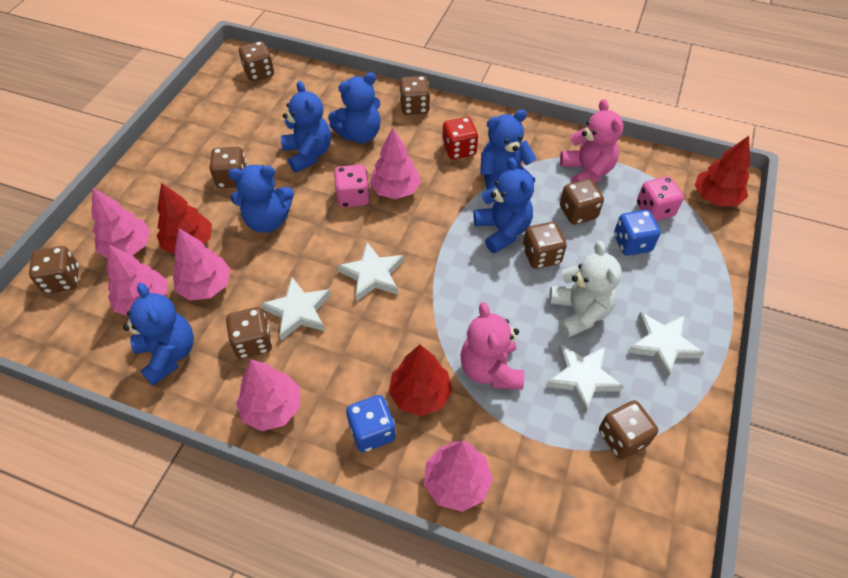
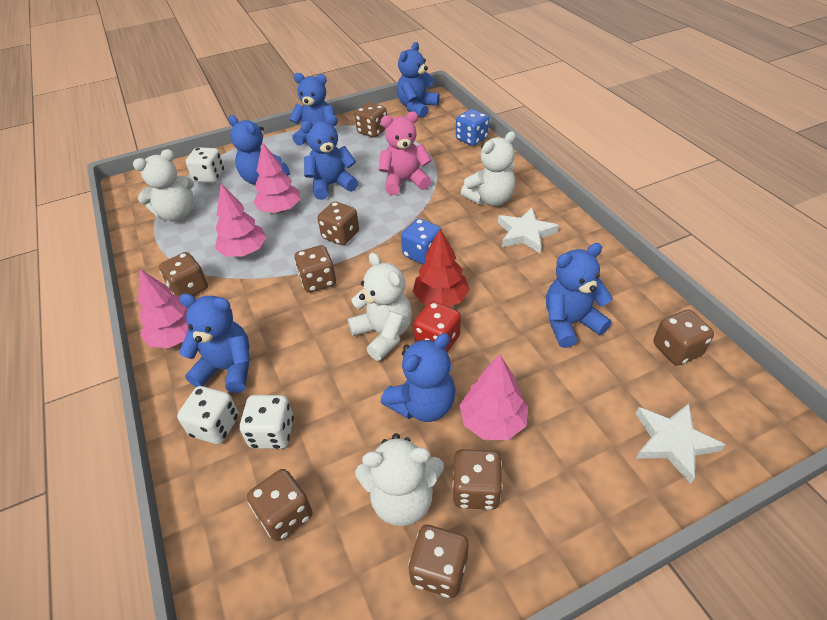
blue teddy bear: [123,283,194,386] [228,165,294,233] [281,81,331,173] [328,72,381,143] [473,157,534,253] [480,110,537,190] = 6 -> [179,294,250,393] [228,115,290,185] [290,73,335,146] [301,115,358,200] [381,333,455,422] [397,42,440,118] [546,243,613,348] = 7
pink dice: [334,165,370,208] [637,176,684,221] = 2 -> none = 0
pink teddy bear: [460,302,524,390] [560,99,623,183] = 2 -> [379,111,432,195] = 1
pink tree: [92,187,151,258] [106,244,167,317] [173,228,231,300] [236,359,300,431] [369,128,421,199] [424,441,493,512] = 6 -> [138,269,189,348] [215,184,267,257] [253,142,301,213] [460,355,528,440] = 4
red tree: [157,183,212,254] [389,344,453,416] [695,136,750,207] = 3 -> [413,229,470,307] = 1
white dice: none = 0 -> [177,386,239,444] [186,147,224,183] [240,395,294,449] = 3
white star: [261,277,331,341] [337,242,404,302] [546,344,624,414] [627,312,704,378] = 4 -> [498,208,559,253] [636,403,725,484] = 2
white teddy bear: [549,241,622,338] = 1 -> [133,149,194,222] [348,252,412,361] [355,433,444,526] [461,131,516,206] = 4

